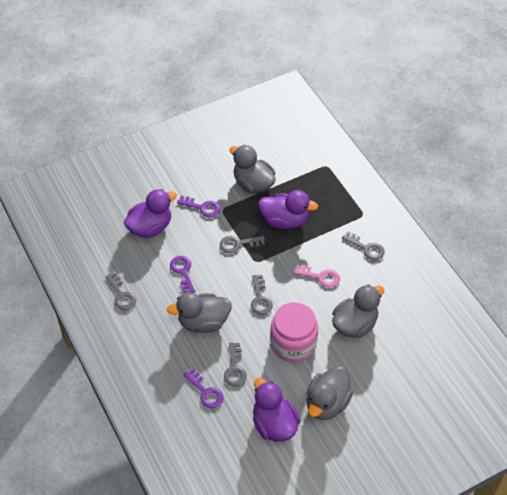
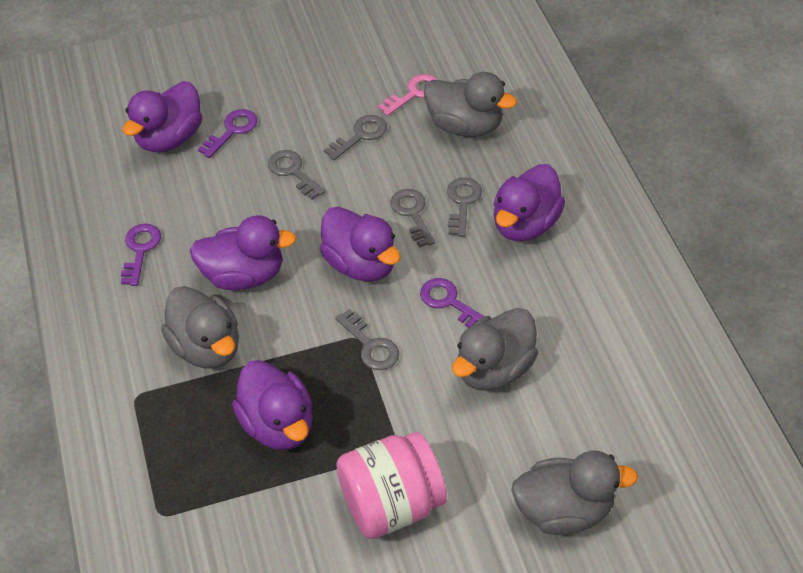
purple duck: [124,189,177,238] [253,378,300,442] [258,190,318,229] = 3 -> [123,82,202,152] [190,215,297,290] [232,360,313,450] [320,207,401,282] [494,164,565,241] = 5

